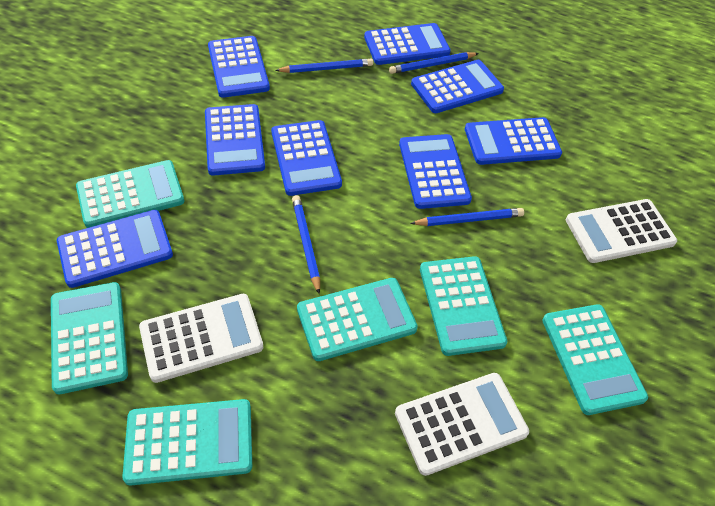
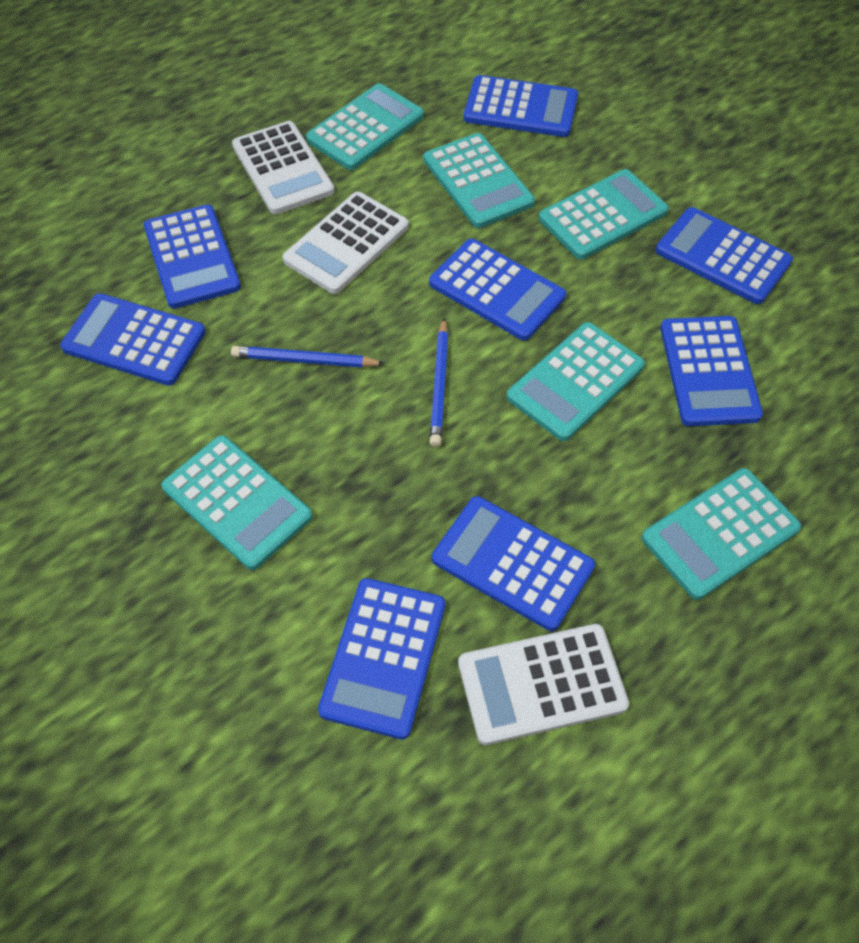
blue pencil: [275,59,373,73] [292,195,320,294] [389,52,479,74] [410,208,524,226] = 4 -> [231,346,385,368] [430,318,449,447] = 2

